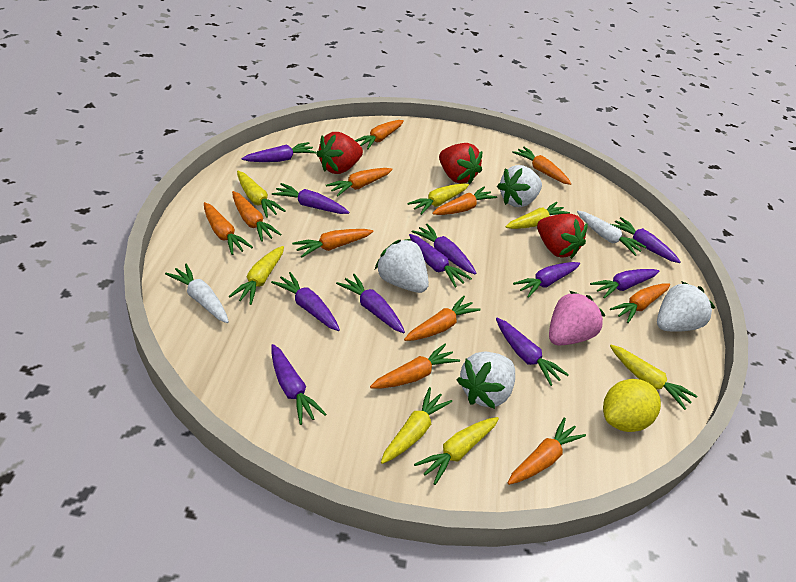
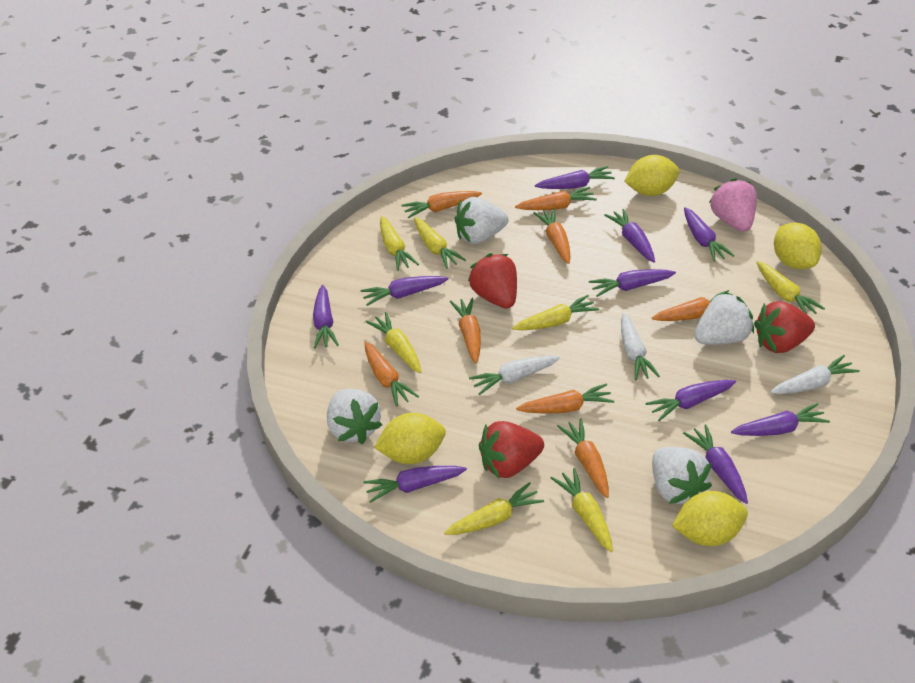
orange carrot: [204,202,253,255] [232,191,282,242] [292,229,374,257] [326,168,393,196] [355,120,404,150] [370,344,460,389] [404,296,481,341] [432,187,497,215] [508,418,586,485] [512,147,572,185] [610,283,670,323] = 11 -> [364,342,419,407] [401,191,482,218] [450,298,481,363] [515,187,597,210] [516,383,614,414] [533,208,570,264] [557,419,609,498] [652,290,729,321] = 8
purple carrot: [242,142,316,162] [271,272,340,331] [271,344,326,425] [272,183,349,214] [336,274,405,333] [409,234,472,288] [412,224,476,274] [496,318,569,386] [513,262,580,298] [590,269,660,298] [611,217,680,263] = 11 -> [313,285,339,349] [360,276,448,306] [363,466,467,503] [535,166,615,189] [589,269,676,297] [604,209,655,263] [646,380,736,421] [683,425,748,504] [684,207,734,262] [731,403,830,436] = 10
white carrot: [165,264,229,323] [577,211,646,256] = 2 -> [469,356,560,395] [621,313,660,380] [771,355,860,394] = 3
yellow lemon: [603,379,661,432] = 1 -> [374,413,446,464] [624,155,679,196] [672,491,748,546] [774,223,822,269] = 4

